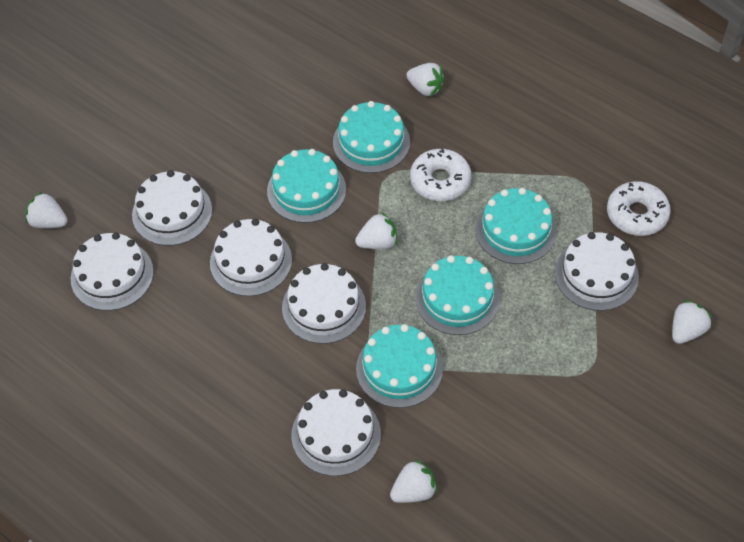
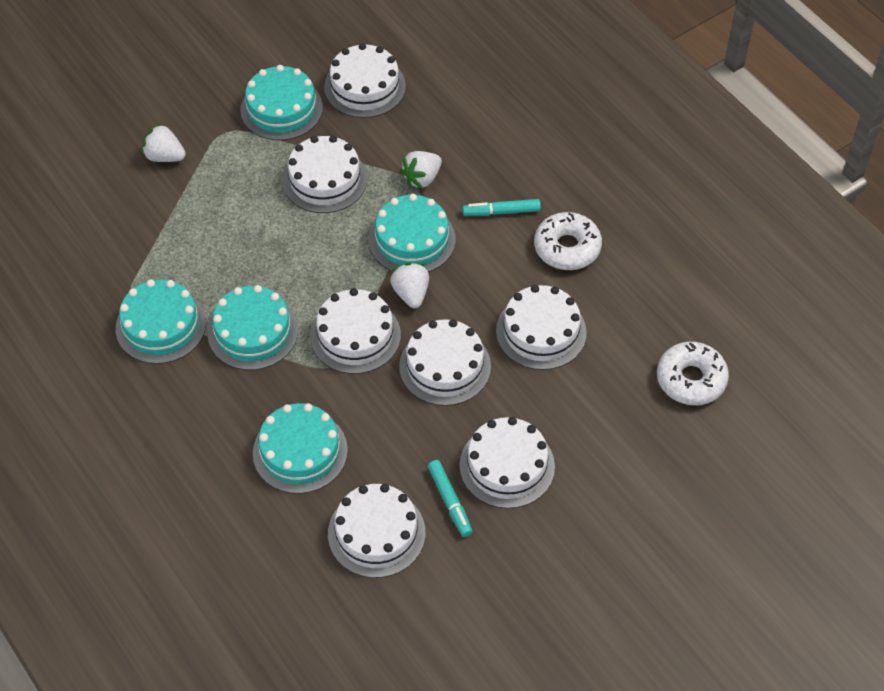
turquoise marker: none = 0 -> [428,460,473,537] [462,199,541,216] = 2
white cake: [71,232,154,311] [132,170,212,246] [210,219,292,296] [282,263,366,344] [291,389,381,476] [555,232,639,311] = 6 -> [282,135,367,213] [310,288,401,374] [324,43,406,118] [328,484,425,578] [399,319,491,406] [459,417,555,509] [496,285,587,370] = 7
white strawberry: [25,191,67,228] [355,212,397,249] [390,459,438,503] [406,63,445,97] [672,300,712,344] = 5 -> [142,123,186,162] [390,263,429,308] [400,151,442,189] = 3

